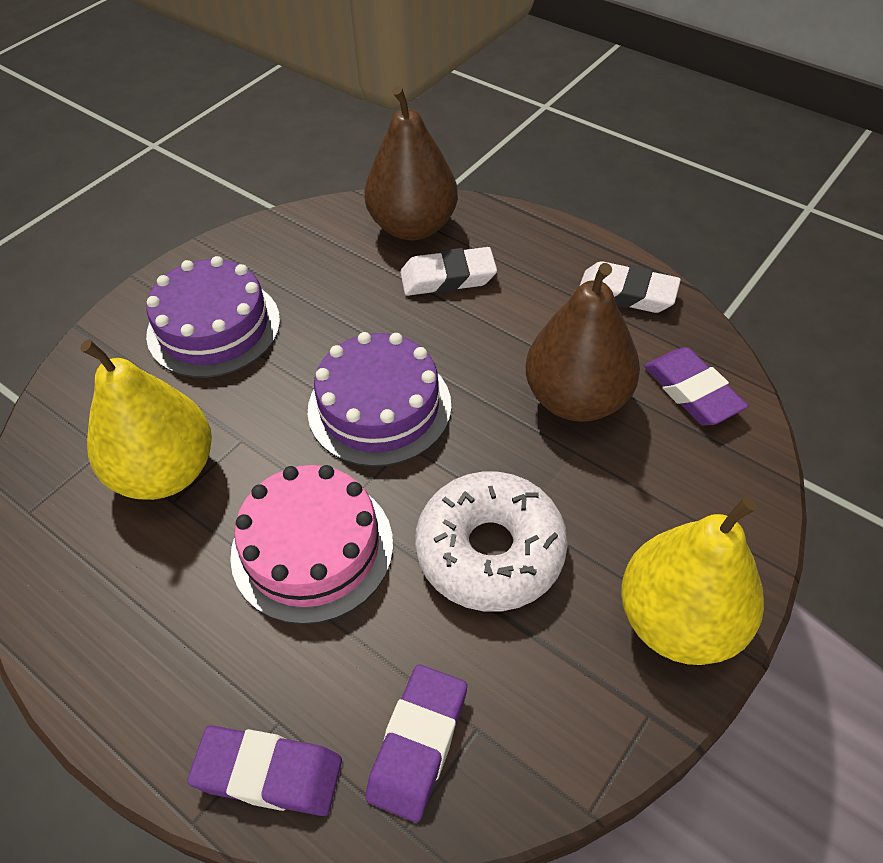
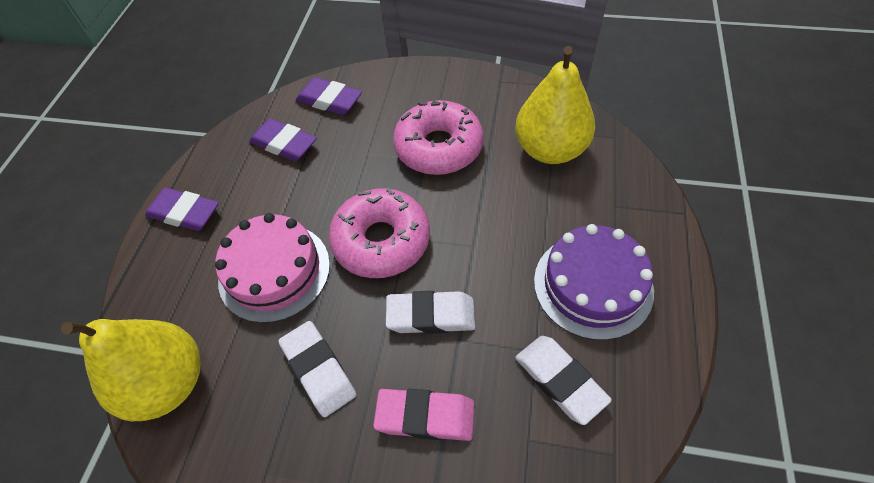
brown pear: [364,86,458,240] [526,263,640,422] = 2 -> none = 0
pink donut: none = 0 -> [328,187,430,278] [393,100,484,175] = 2
pink eraser: none = 0 -> [373,389,474,441] = 1
purple cake: [146,256,280,378] [308,332,451,467] = 2 -> [534,224,654,340] = 1
white donut: [415,472,568,612] = 1 -> none = 0
white eraser: [400,247,497,296] [580,261,681,313] = 2 -> [279,321,356,417] [386,291,475,334] [515,336,612,425] = 3

